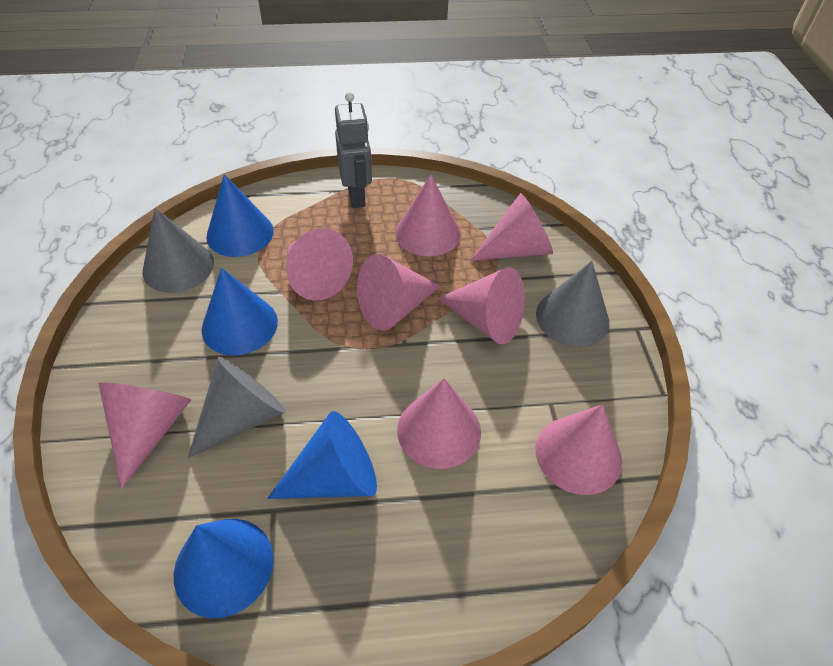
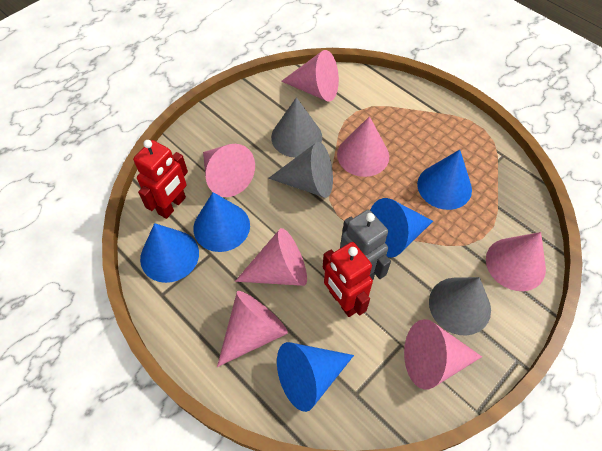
blue cone: [174,519,274,618] [202,268,278,356] [206,174,274,257] [267,411,377,499] = 4 -> [140,223,199,283] [193,192,250,252] [277,342,354,412] [370,198,433,258] [417,150,472,210] = 5
pink cone: [98,382,191,490] [286,228,353,301] [357,254,441,330] [395,175,461,256] [397,378,481,469] [437,267,525,344] [470,193,553,261] [535,404,622,495] = 8 -> [203,144,255,197] [217,291,288,367] [235,228,307,286] [281,50,339,102] [337,116,389,177] [404,319,482,390] [486,232,546,291] = 7
red robot: none = 0 -> [133,140,188,219] [323,242,373,317] = 2

